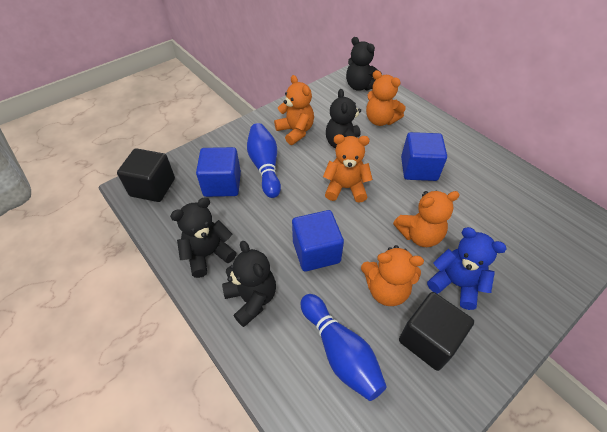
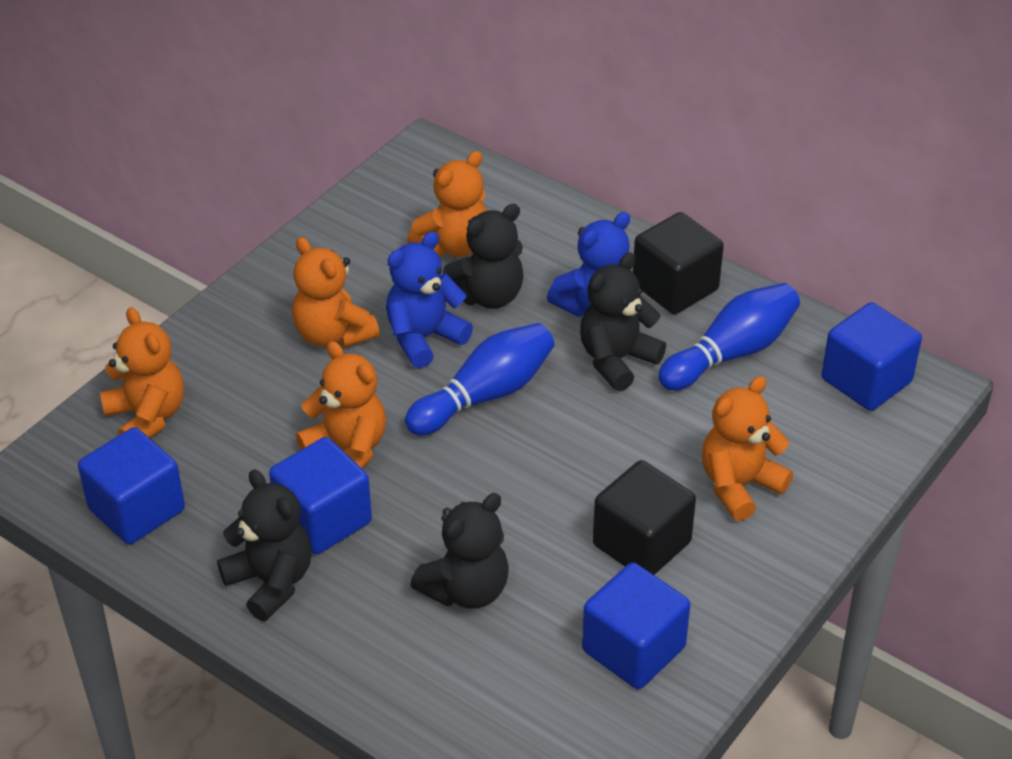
blue cube: [196,147,241,197] [292,210,344,272] [401,132,447,181] = 3 -> [78,427,185,544] [269,437,372,555] [582,562,690,689] [821,302,922,411] = 4
blue teddy bear: [427,227,507,310] = 1 -> [386,232,473,368] [547,212,630,317] = 2

